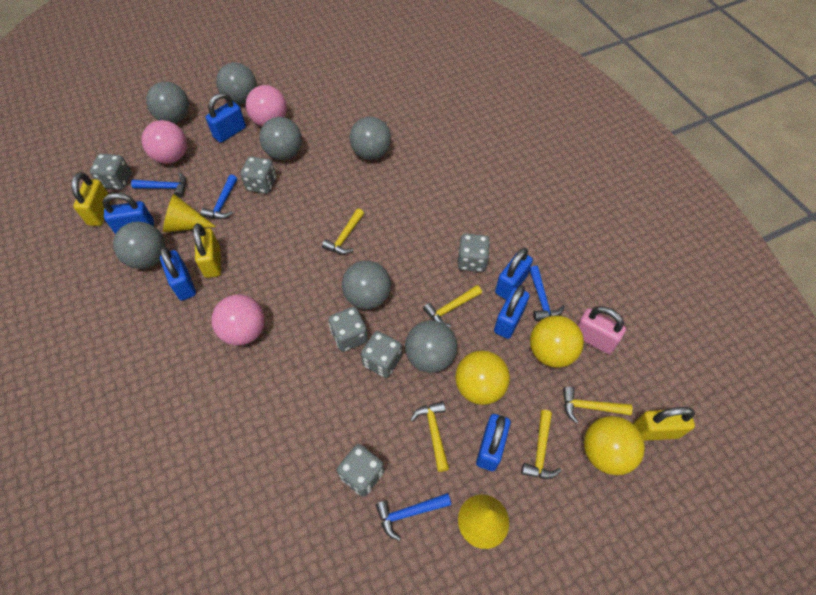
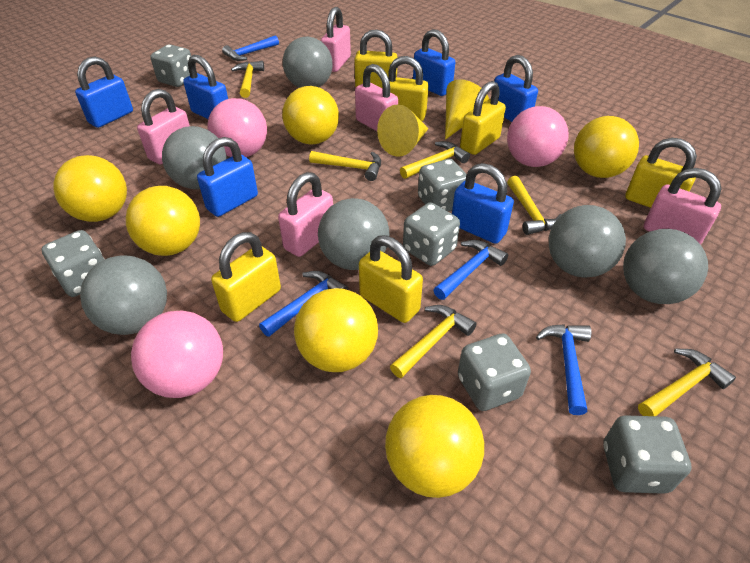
grey ball: [113,222,165,269] [146,82,189,123] [216,62,257,104] [259,117,302,160] [342,260,391,309] [349,117,391,160] [405,320,457,373] = 7 -> [80,255,167,335] [162,126,227,189] [283,37,333,88] [318,198,389,270] [549,205,626,278] [623,229,708,304] = 6
pink padlock: [577,306,626,354] = 1 -> [137,89,190,164] [278,172,333,257] [321,7,351,72] [355,64,398,131] [644,168,722,245] = 5
yellow ball: [455,350,510,405] [530,316,584,367] [584,416,645,475] = 3 -> [53,155,127,222] [126,186,200,256] [282,86,339,145] [294,288,378,372] [385,395,484,498] [574,116,639,178] = 6
yellow hammer: [322,208,364,254] [410,401,449,472] [423,285,482,327] [521,410,562,479] [563,387,633,424] = 5 -> [231,61,264,98] [309,151,381,181] [390,305,477,378] [400,141,470,179] [507,176,562,235] [638,349,736,416] = 6
yellow padlock: [71,172,112,226] [193,223,221,278] [633,407,695,441] = 3 -> [211,232,281,322] [354,29,398,88] [359,235,423,323] [382,56,429,121] [460,81,506,155] [625,138,697,208] = 6

